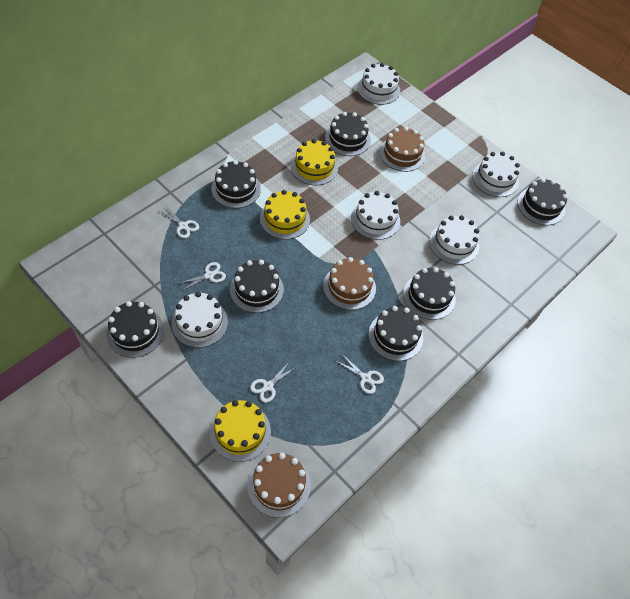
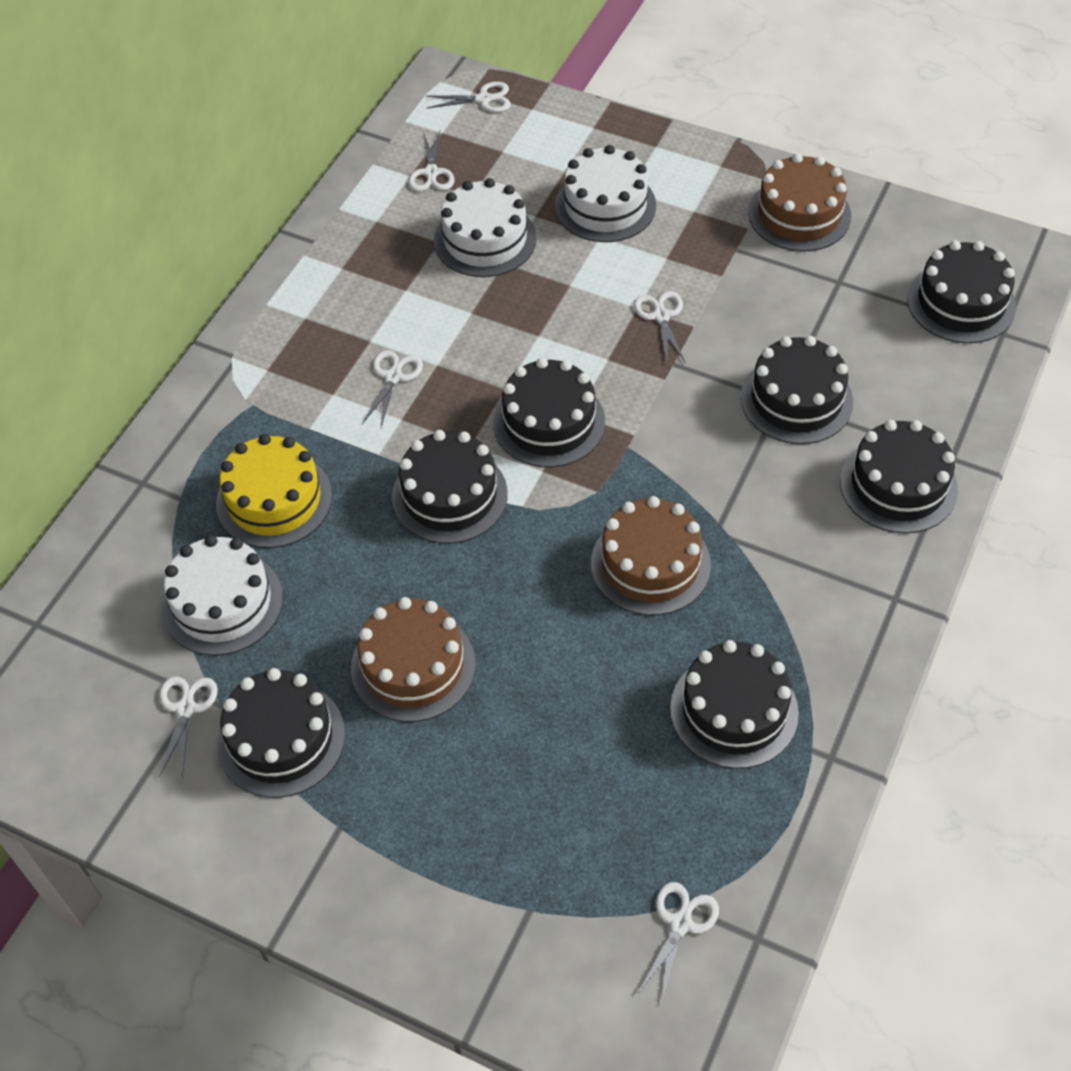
white cake: [171,292,228,348] [351,191,400,240] [357,63,400,105] [429,215,480,265] [472,152,520,197] = 5 -> [161,535,283,656] [434,178,537,277] [555,145,656,242] = 3
white scissors: [160,207,199,238] [177,262,226,291] [250,361,297,403] [336,354,384,394] = 4 -> [159,676,218,778] [362,350,423,427] [408,131,454,192] [426,82,511,113] [634,291,686,364] [639,882,719,1003] = 6
yellow cake: [210,400,271,462] [260,190,310,239] [291,139,338,186] = 3 -> [216,434,332,548] = 1

